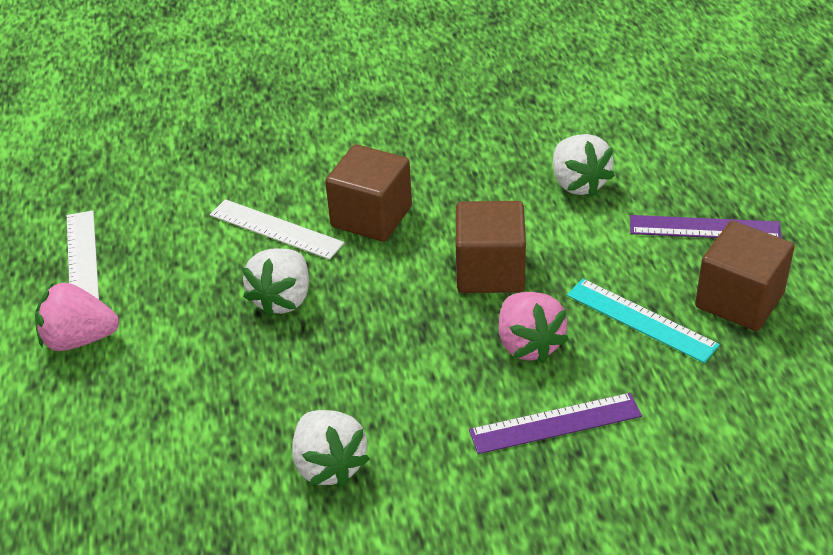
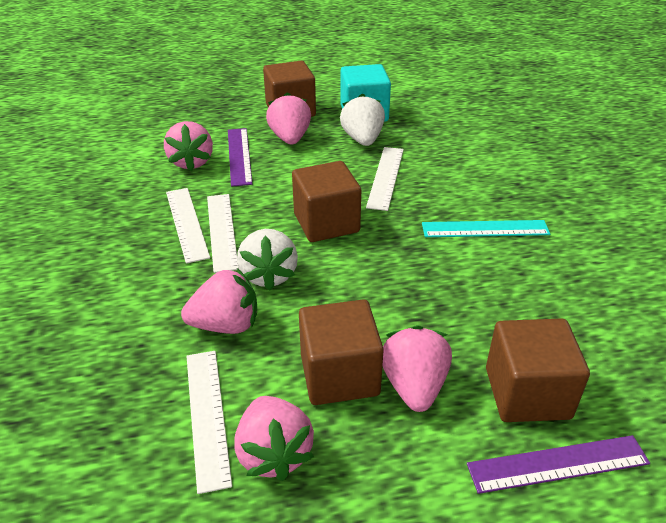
brown cube: [325,144,412,242] [456,201,526,293] [695,221,794,331] = 3 -> [263,61,316,117] [292,161,361,242] [299,300,384,405] [486,319,590,422] = 4
pink strawberry: [35,282,119,351] [499,292,569,363] = 2 -> [164,121,213,171] [181,268,257,334] [234,396,314,481] [266,92,311,144] [382,325,452,412] = 5
turquoise cube: none = 0 -> [340,64,391,122] = 1
white ruler: [67,210,99,299] [210,199,344,260] = 2 -> [166,188,210,264] [187,351,232,494] [207,194,239,273] [366,147,404,211] = 4
white strawberry: [242,248,309,317] [292,410,370,487] [553,134,615,197] = 3 -> [237,229,298,290] [340,93,385,146] = 2

